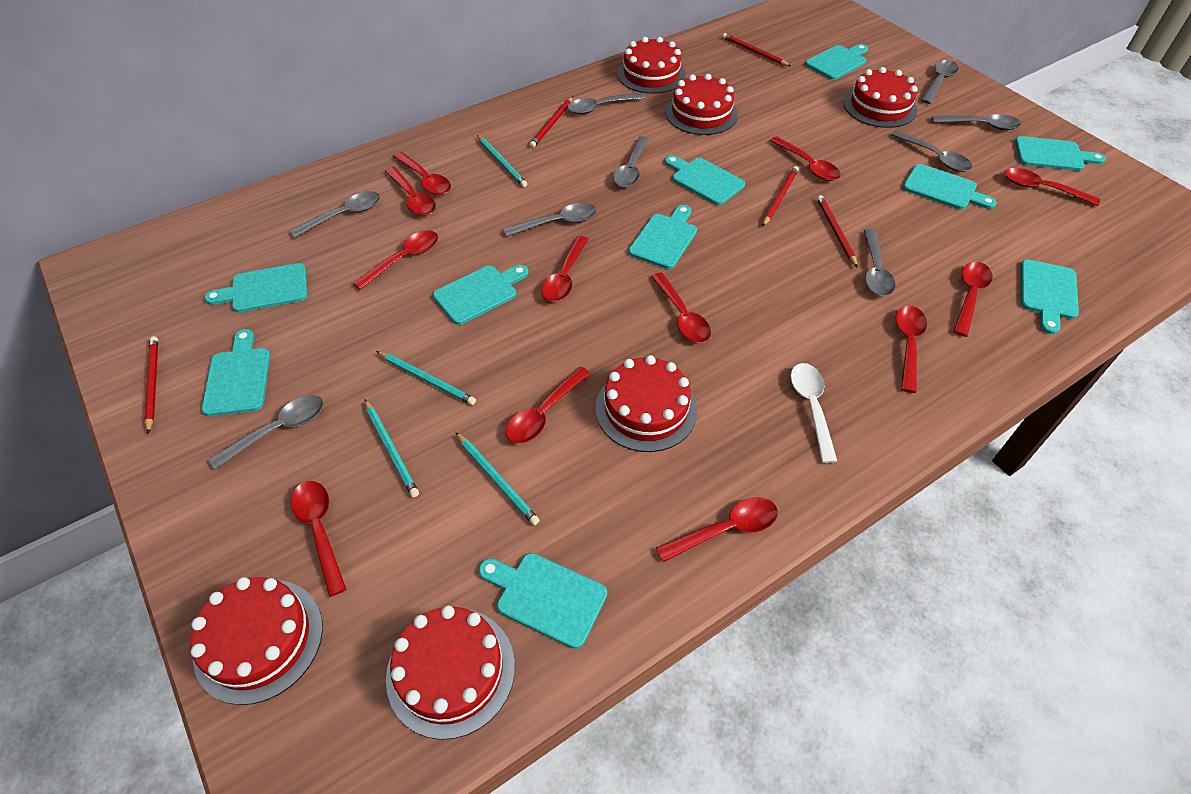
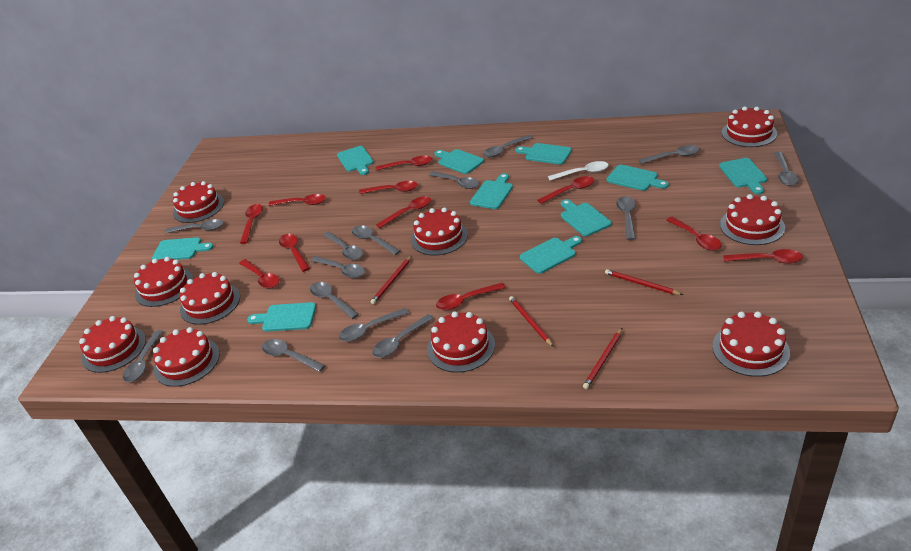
grey spoon: [208,395,324,470] [290,191,380,238] [503,203,597,237] [567,92,646,114] [613,136,649,188] [864,229,895,296] [892,130,972,172] [921,60,959,104] [932,114,1021,130] = 9 -> [123,330,163,382] [165,219,223,233] [262,339,325,372] [310,282,359,319] [311,256,365,278] [323,231,363,260] [339,308,409,341] [352,225,400,255] [372,314,434,358] [429,171,479,189] [483,135,532,157] [616,196,636,240] [639,145,700,164] [774,152,799,186] = 14
red cake: [190,577,323,705] [386,605,515,740] [595,355,697,452] [617,37,686,94] [665,74,738,135] [844,67,918,128] = 6 -> [79,316,146,373] [134,257,193,307] [153,327,220,387] [173,181,224,223] [180,272,240,325] [411,207,468,256] [427,312,495,373] [712,311,790,377] [720,194,785,245] [722,106,777,147] = 10
red pencil: [144,336,158,434] [530,97,573,148] [722,33,790,66] [763,166,799,226] [817,195,858,268] = 5 -> [371,256,412,304] [509,296,554,347] [583,328,622,389] [605,269,683,295] = 4
red spoon: [291,481,346,597] [353,230,438,290] [385,167,436,216] [393,152,451,195] [506,366,591,444] [541,236,588,302] [651,272,711,343] [656,497,778,562] [770,136,841,181] [895,306,927,393] [953,262,993,337] [1004,168,1100,206] = 12 -> [239,259,279,288] [240,204,263,244] [268,194,326,206] [279,234,310,272] [359,181,418,194] [376,156,432,171] [376,196,431,228] [436,283,506,310] [537,176,594,204] [666,217,722,251] [723,249,803,264] = 11
turquoise pencil: [365,400,419,497] [376,351,476,405] [456,433,540,525] [477,135,527,187] = 4 -> none = 0

